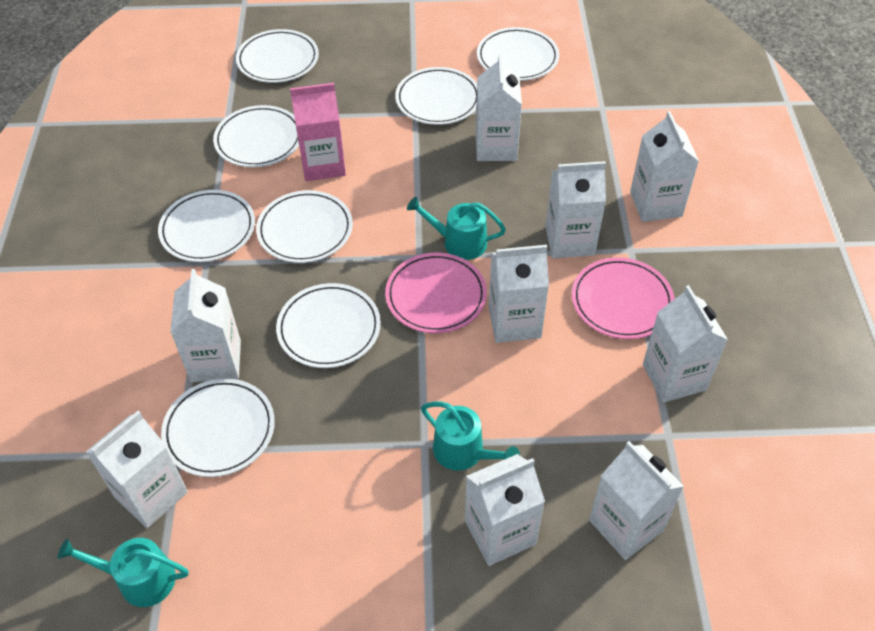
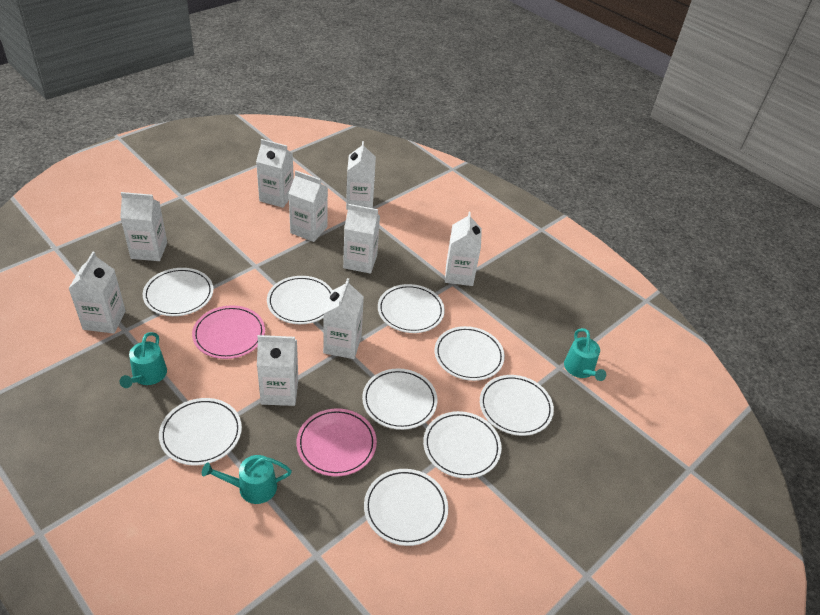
pink carton: [290,83,346,181] = 1 -> none = 0
white plate: [158,190,255,262] [161,378,275,477] [213,105,299,167] [236,29,319,83] [256,190,353,263] [276,283,381,368] [395,67,477,125] [477,27,559,81] = 8 -> [143,268,213,316] [159,398,242,465] [267,276,332,324] [362,368,437,430] [364,469,448,546] [378,284,445,333] [423,411,502,479] [435,326,505,381] [480,375,554,436] = 9

